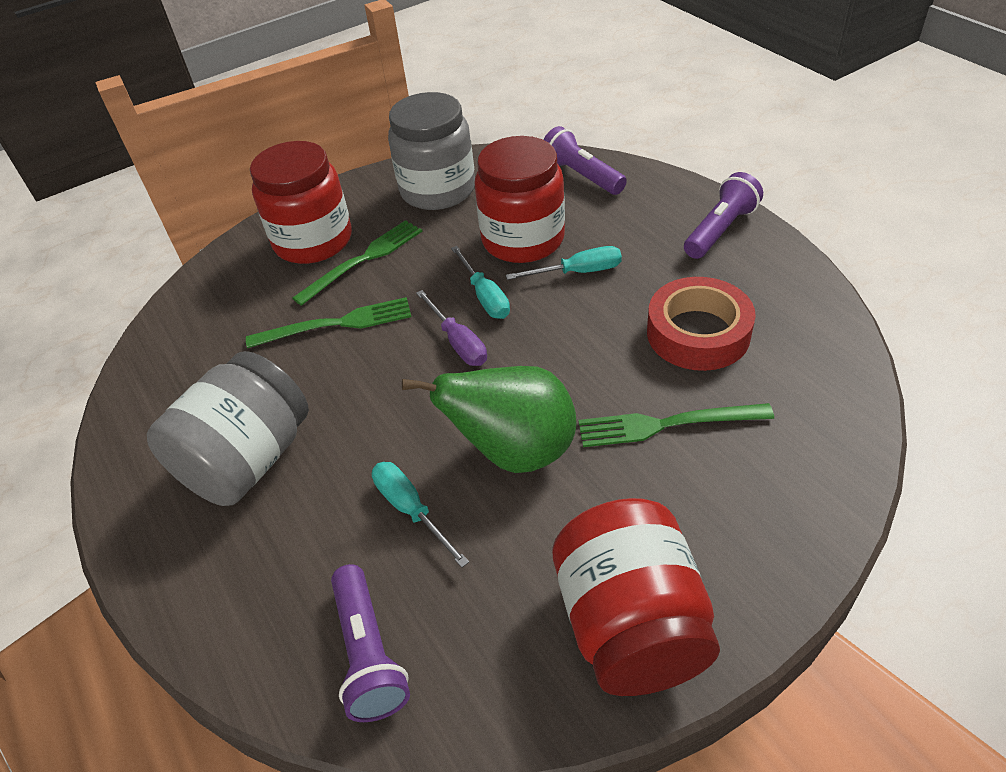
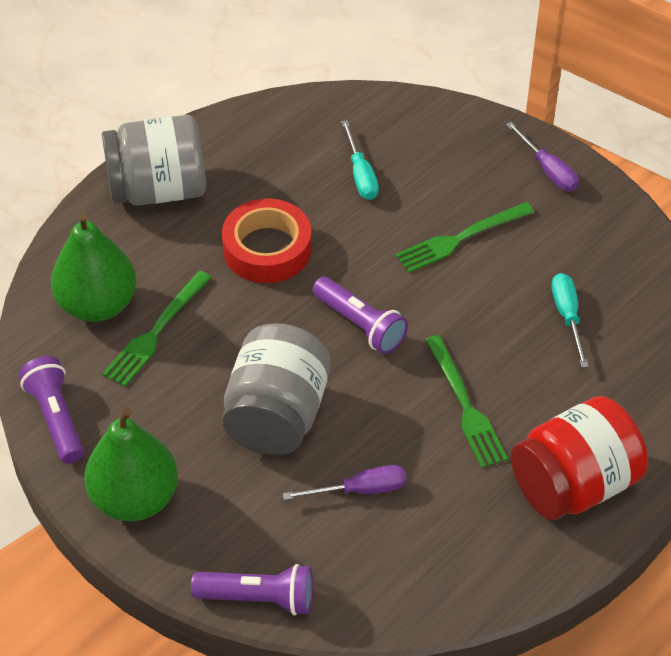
green pear: [402,366,577,473] = 1 -> [51,213,137,322] [84,408,178,521] = 2
purple screwdriver: [416,290,487,366] = 1 -> [283,465,407,500] [506,122,579,191] = 2
red jar: [250,141,352,264] [474,136,565,263] [553,498,720,696] = 3 -> [511,396,648,520] = 1
turquoise screwdriver: [372,462,469,568] [451,246,510,319] [506,246,622,280] = 3 -> [341,120,379,200] [552,273,589,367] = 2

